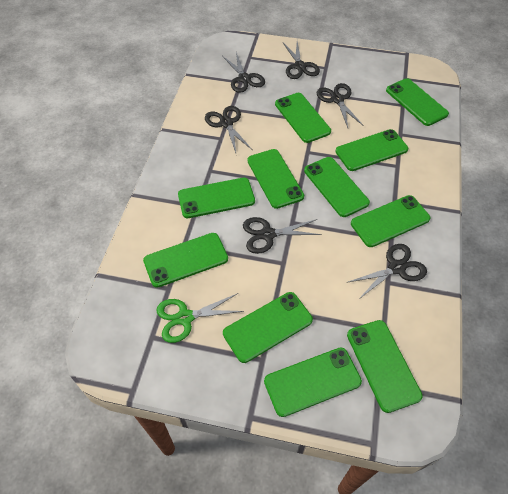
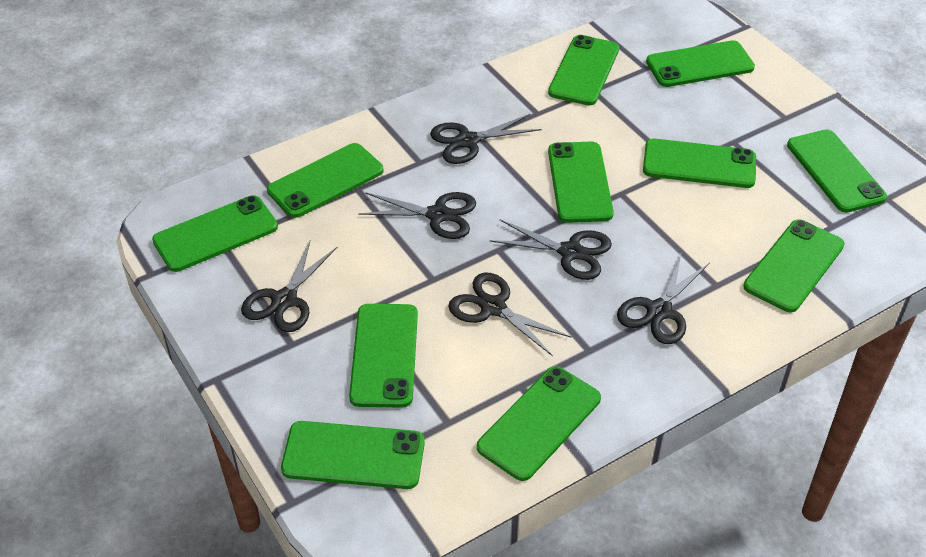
green scissors: [156,293,244,343] = 1 -> none = 0

